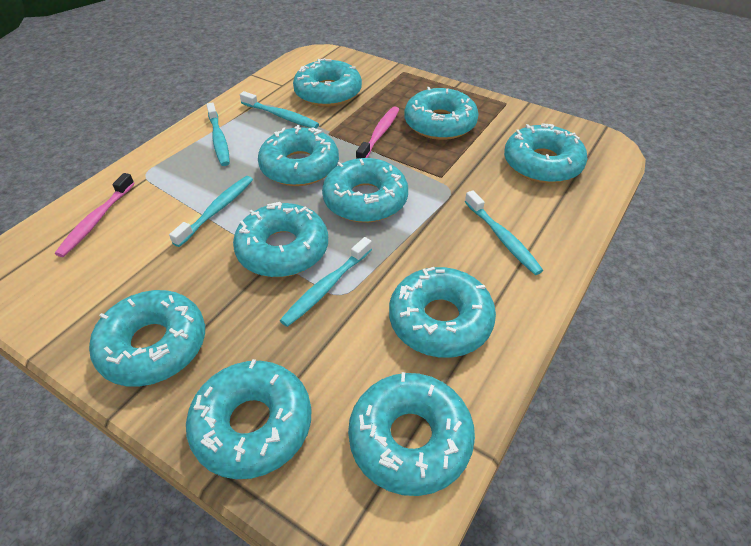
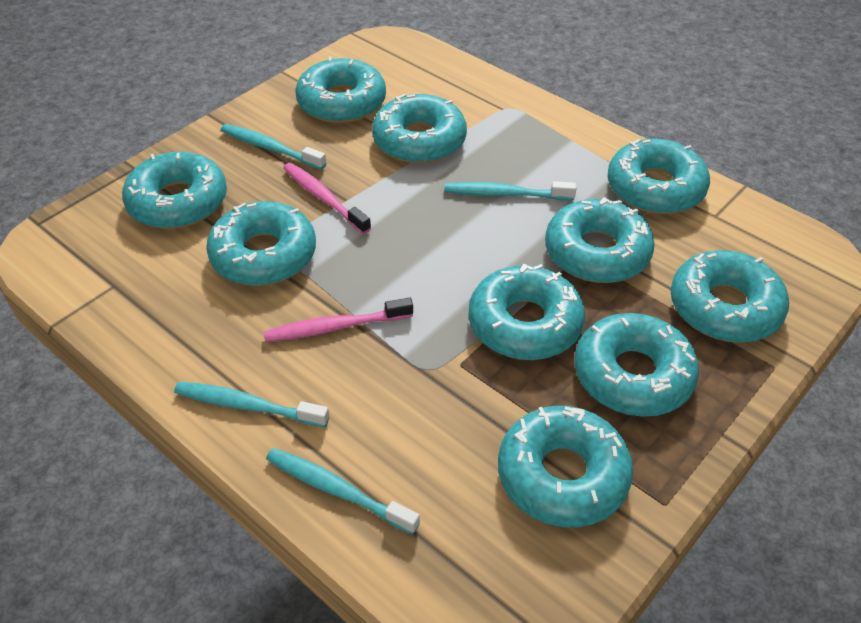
turquoise toothbrush: [169,176,253,247] [206,103,230,166] [240,91,319,129] [280,237,372,327] [465,190,543,275] = 5 -> [174,382,329,427] [221,124,327,170] [266,448,420,534] [444,181,576,200] = 4

